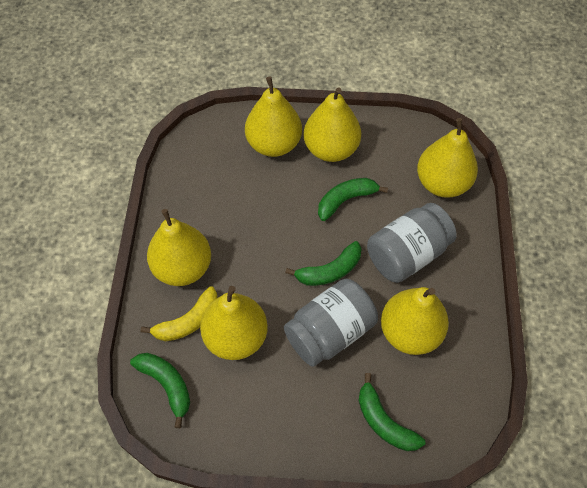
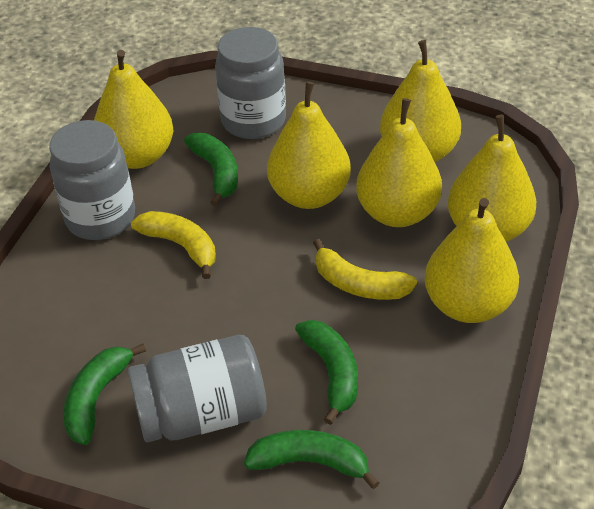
grey jar: [284,279,378,367] [367,203,457,283] = 2 -> [49,120,135,240] [128,335,266,442] [215,27,286,139] = 3
yellow banana: [140,286,218,341] = 1 -> [131,211,216,279] [313,239,417,300] = 2

